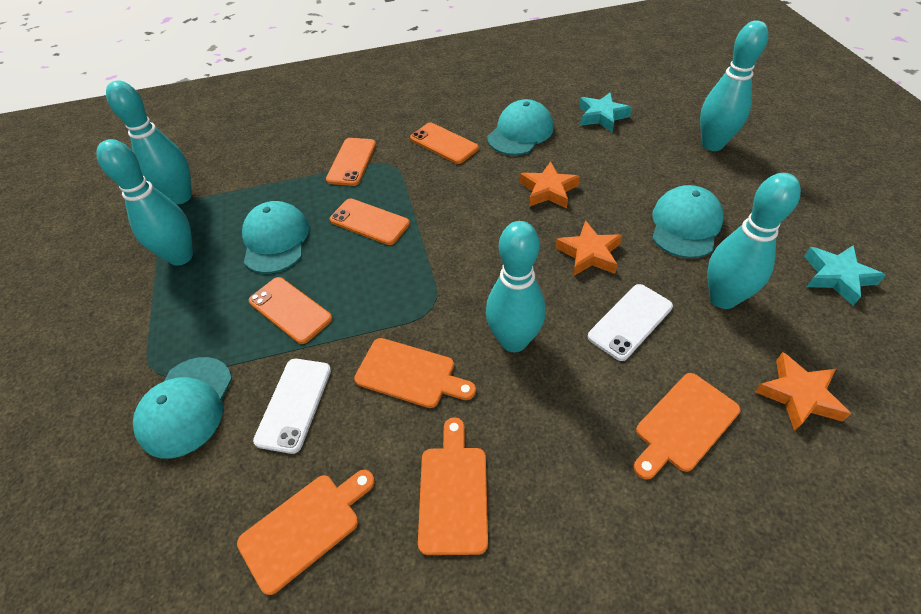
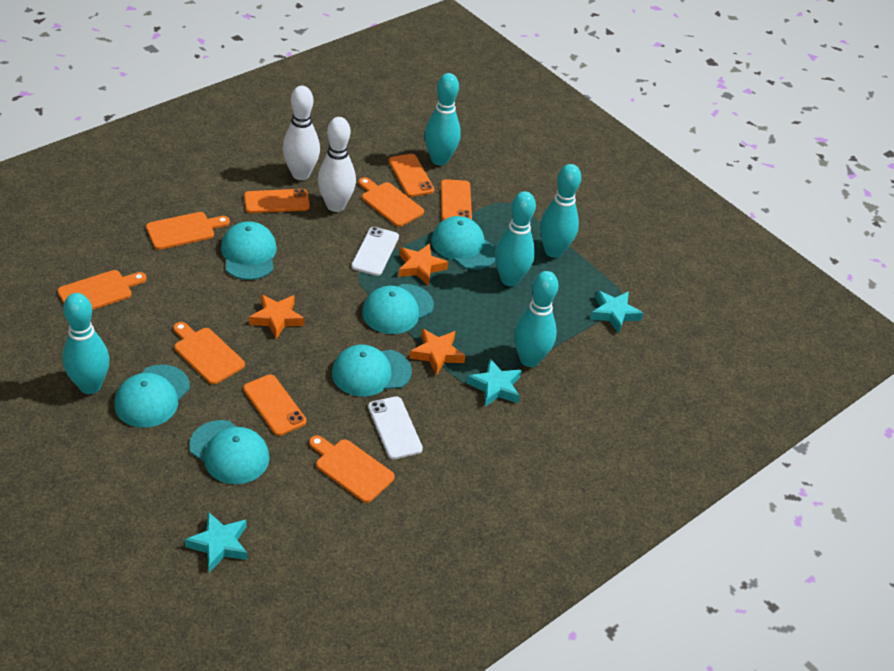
orange cutting board: [237,470,375,595] [354,338,476,408] [418,417,488,555] [634,373,740,480] = 4 -> [57,270,147,310] [146,212,230,250] [173,322,245,384] [309,435,395,503] [359,177,424,227] = 5
turquoise cap: [133,357,232,458] [242,201,309,274] [487,99,554,155] [652,185,724,258] = 4 -> [114,365,190,428] [189,420,270,484] [221,221,277,280] [332,345,412,397] [362,284,434,334] [431,216,496,270] = 6
turquoise star: [579,92,632,132] [804,245,886,306] = 2 -> [185,512,248,572] [467,359,522,407] [590,290,644,334] = 3
white bowling pin: none = 0 -> [282,86,320,180] [318,117,356,212] = 2

